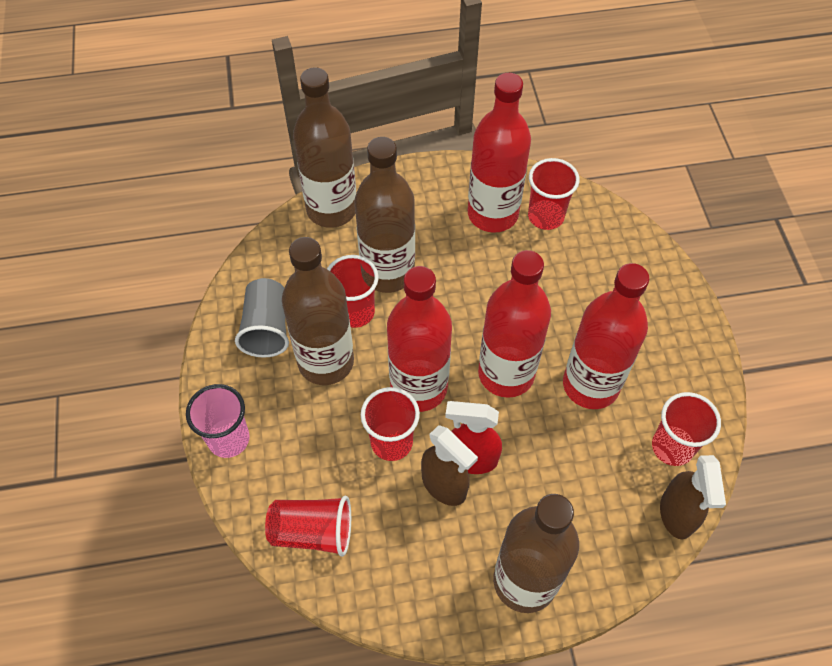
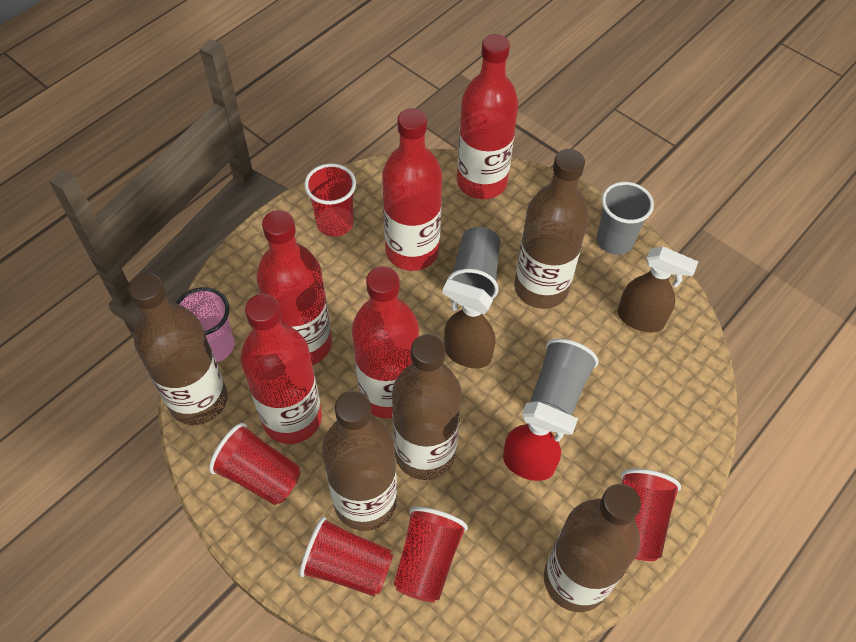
brown bottle: [282,237,354,385] [293,67,356,228] [354,137,415,293] [493,494,579,613] = 4 -> [128,273,228,425] [322,391,397,531] [392,334,462,480] [514,149,589,309] [544,484,641,612] = 5
grey cup: [235,278,289,357] = 1 -> [447,227,500,299] [530,338,599,416] [597,182,654,255] = 3
red bottle: [387,266,452,412] [467,73,531,233] [478,250,551,398] [563,263,649,409] = 4 -> [241,294,322,444] [257,210,332,365] [352,266,419,419] [382,108,442,271] [457,34,518,199] = 5

